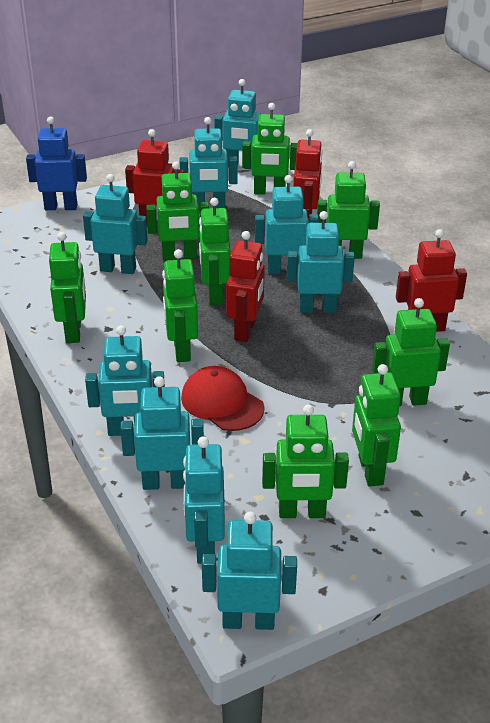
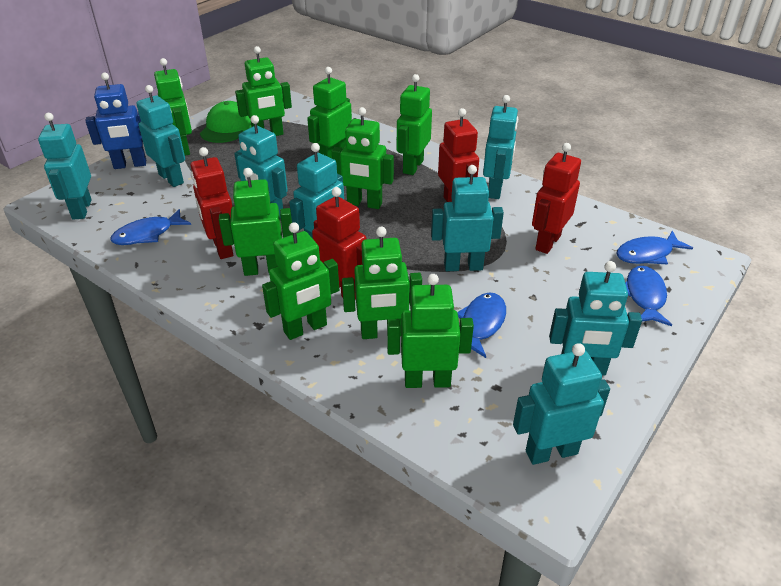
blue fish: none = 0 -> [111,209,191,245] [457,293,506,358] [616,231,693,265] [625,266,672,326] = 4
green cap: none = 0 -> [200,101,252,143] = 1
red cap: [181,366,265,431] = 1 -> none = 0
turquoise robot: [83,174,148,274] [85,325,165,436] [120,376,204,490] [180,117,238,211] [183,436,225,564] [202,512,297,630] [214,79,261,169] [255,175,319,274] [287,211,355,313] = 9 -> [38,113,92,220] [136,85,185,187] [234,115,288,218] [289,143,344,239] [431,165,504,271] [483,95,518,199] [513,343,610,465] [549,261,642,376] = 8

